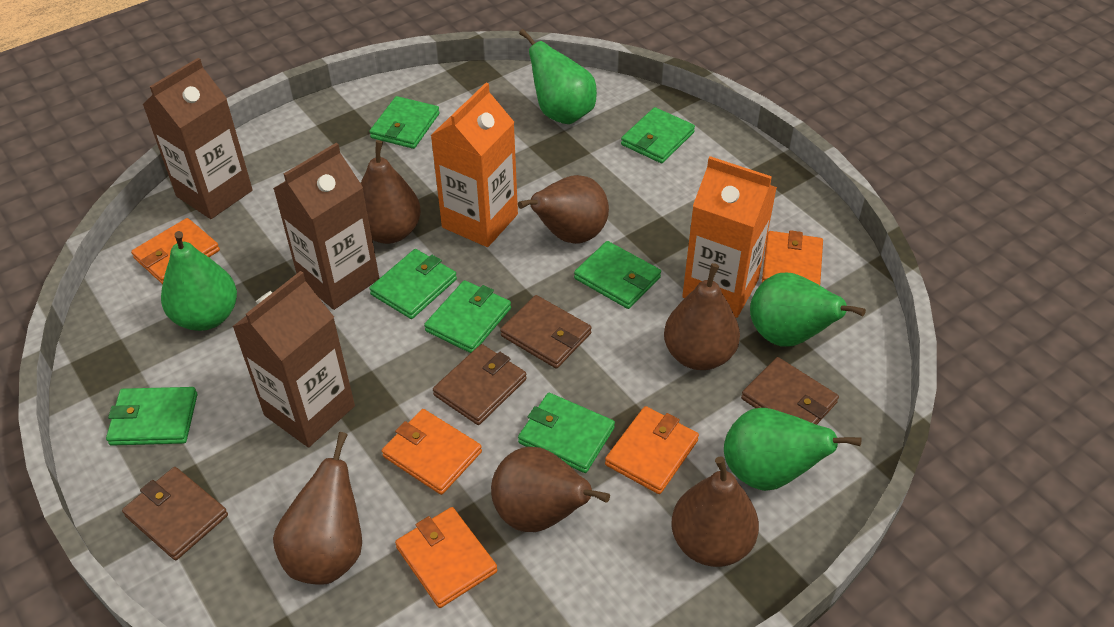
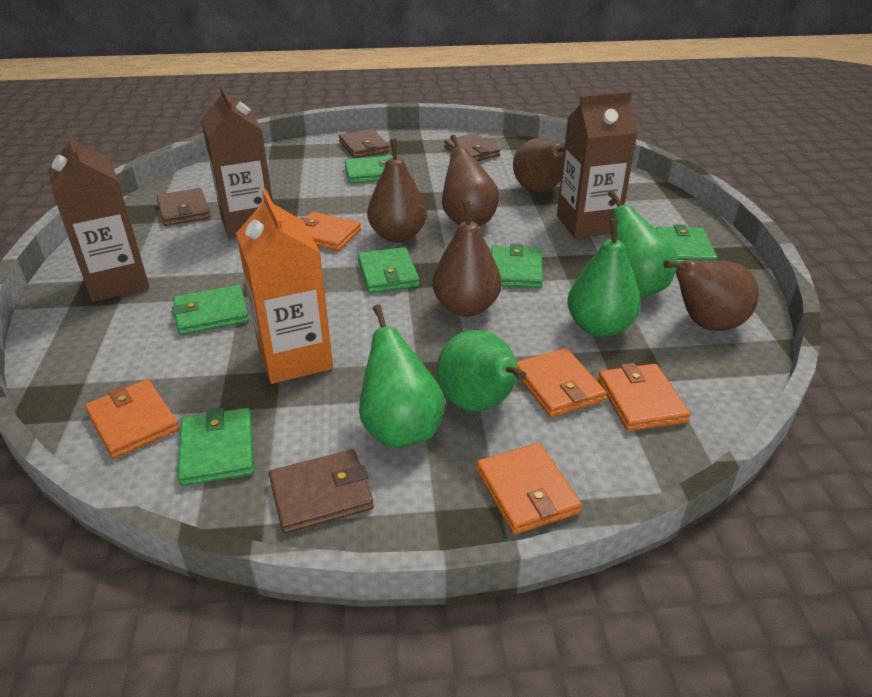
brown pear: [273,432,362,584] [361,140,421,244] [491,447,610,532] [518,175,609,244] [664,263,740,370] [671,456,759,567] = 6 -> [367,139,427,243] [432,201,502,317] [442,134,500,226] [513,138,565,192] [664,260,759,331] = 5
green wallet: [106,387,197,446] [369,96,440,149] [369,249,457,319] [424,280,511,353] [518,393,615,473] [574,241,661,309] [621,107,695,163] = 7 -> [172,285,249,335] [177,408,254,486] [345,156,393,183] [358,247,419,293] [491,243,543,288] [655,225,718,264] = 6
orange carton: [430,83,518,247] [682,156,777,318] = 2 -> [236,190,333,384] = 1

